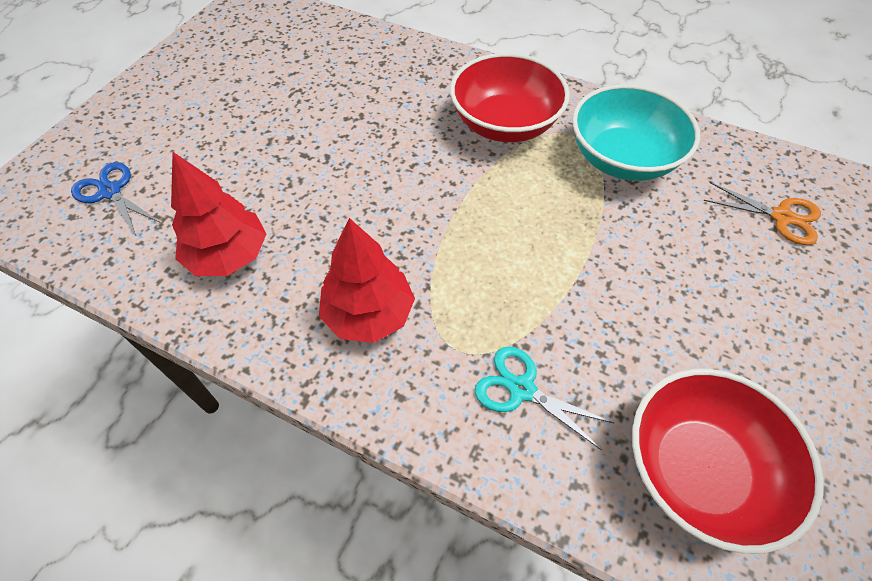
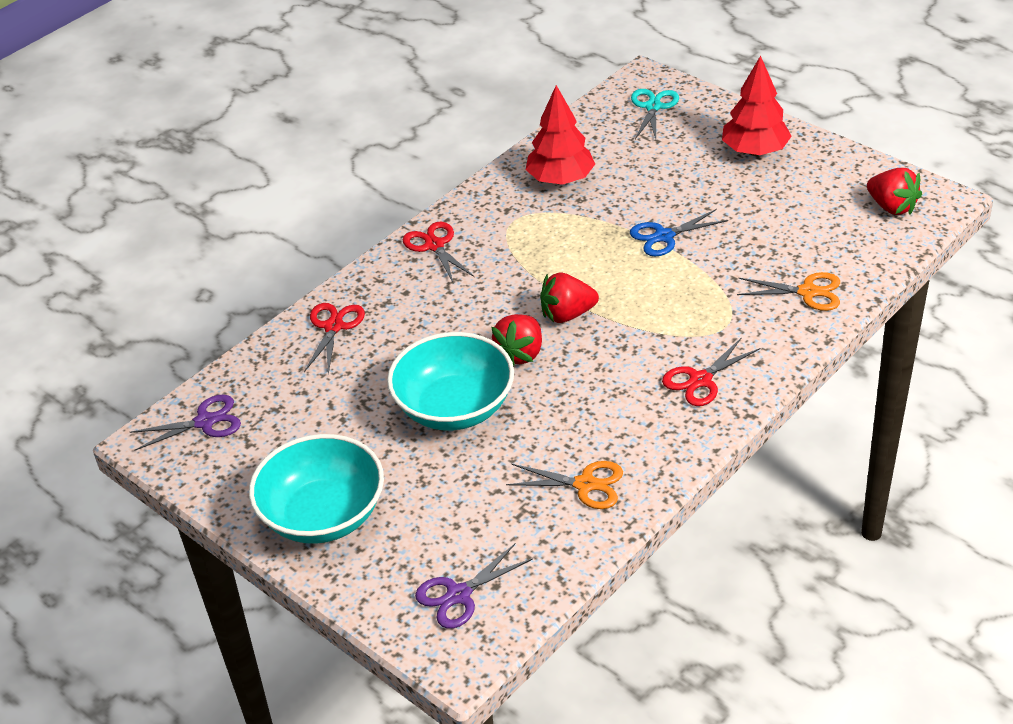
orange scissors: [704,182,821,245] = 1 -> [506,461,623,509] [737,272,840,311] = 2
purple scissors: none = 0 -> [130,395,241,451] [415,543,533,629] = 2
red bowl: [450,53,570,142] [632,369,824,554] = 2 -> none = 0
red scissors: none = 0 -> [304,303,365,375] [402,222,475,284] [662,337,760,406] = 3
red strawberry: none = 0 -> [492,314,542,366] [540,273,599,323] [867,168,922,215] = 3
turquoise bowl: [572,84,700,181] = 1 -> [249,434,384,544] [387,332,514,430] = 2

